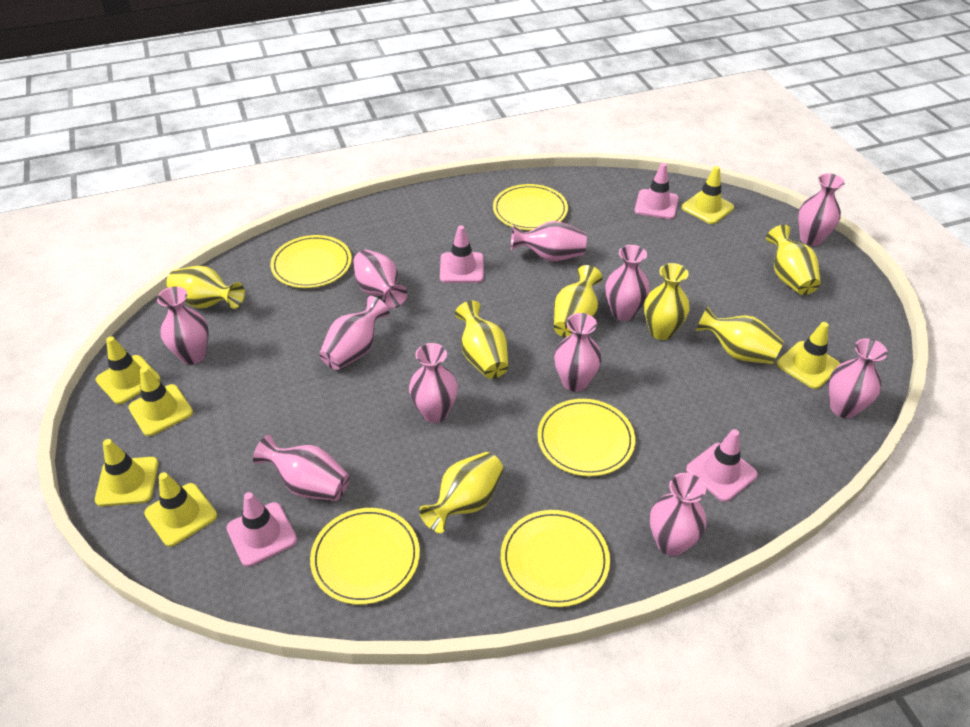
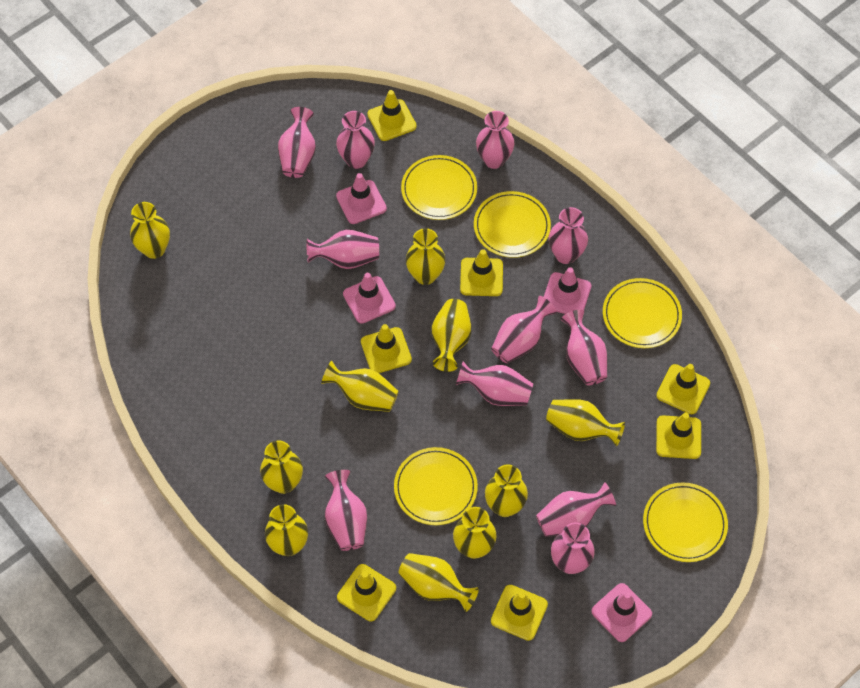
yellow traffic cone: [95,439,158,506] [96,336,161,404] [128,367,193,436] [144,472,217,547] [682,166,734,224] [777,322,840,389] = 6 -> [337,564,396,621] [361,324,412,373] [367,90,417,141] [460,249,503,296] [491,585,548,641] [656,364,710,414] [656,413,701,459] = 7
yellow vase: [166,266,245,309] [419,452,503,533] [455,301,508,379] [554,265,603,338] [644,263,690,340] [696,306,784,364] [766,225,821,295] = 7 -> [130,202,170,259] [260,441,303,494] [265,504,308,556] [321,361,399,412] [399,553,479,612] [406,228,445,285] [431,299,472,372] [453,507,496,559] [485,464,528,517] [546,399,625,446] = 10

